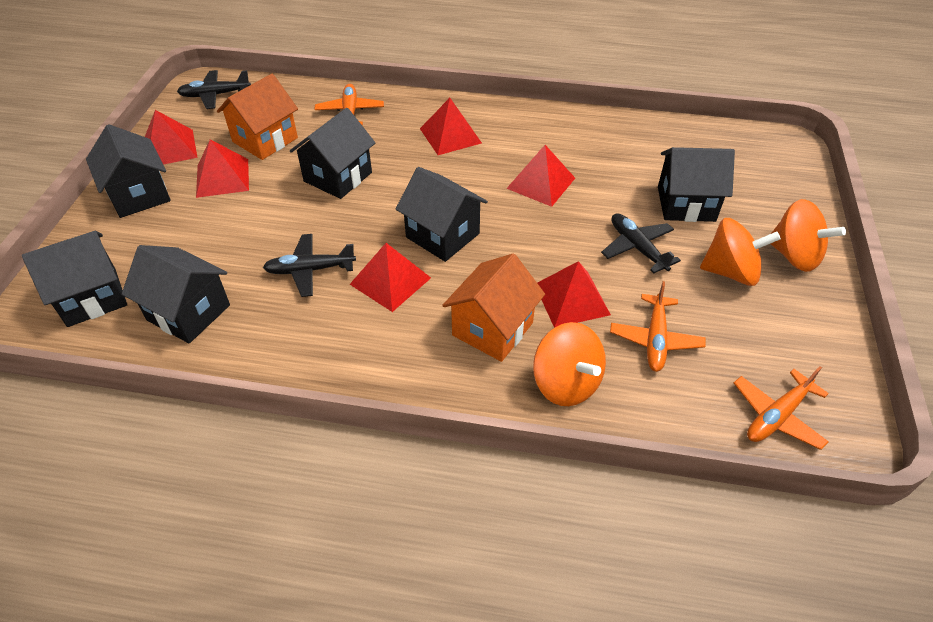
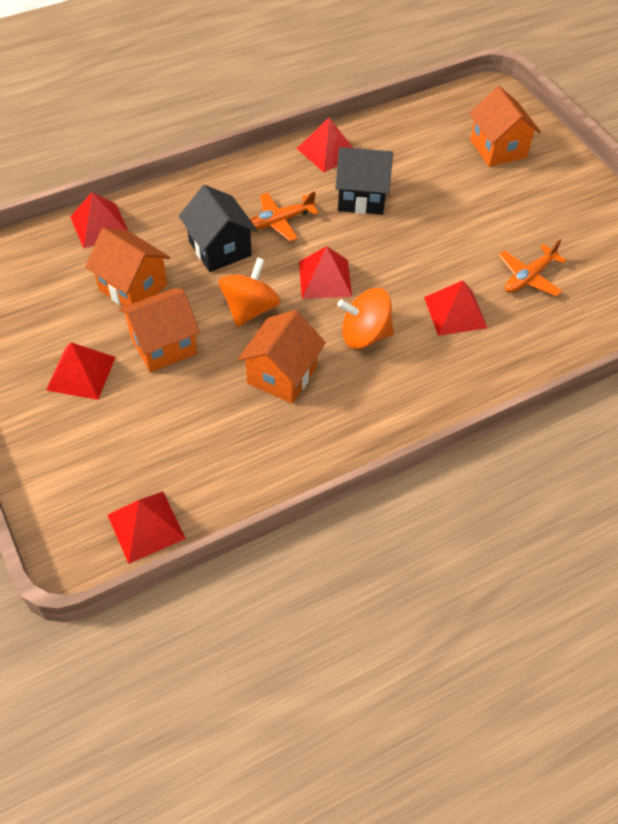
black house: [22,231,127,327] [86,124,171,218] [122,245,230,343] [290,108,375,199] [396,167,488,262] [658,147,735,222] = 6 -> [179,185,257,272] [335,147,393,215] = 2
black plane: [177,70,251,109] [263,234,356,297] [601,213,681,274] = 3 -> none = 0
orange house: [217,74,298,160] [442,254,545,362] = 2 -> [85,228,170,307] [119,288,200,373] [238,310,326,404] [469,86,541,167] = 4
orange plane: [314,84,384,126] [610,281,706,372] [734,366,829,450] = 3 -> [250,191,319,241] [499,240,566,296] = 2
orange spinning top: [533,322,606,406] [700,218,781,286] [771,199,846,272] = 3 -> [219,258,281,327] [338,288,394,349] = 2

